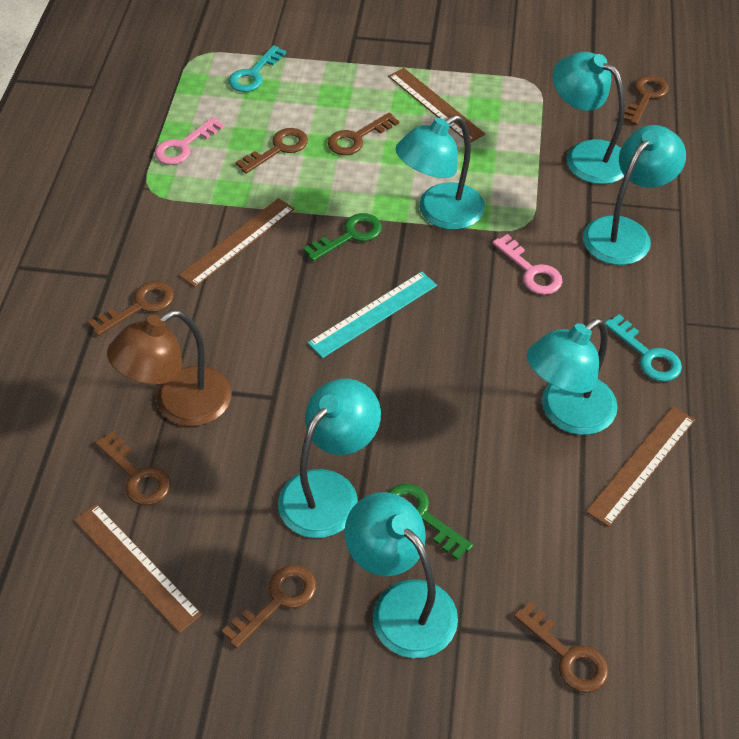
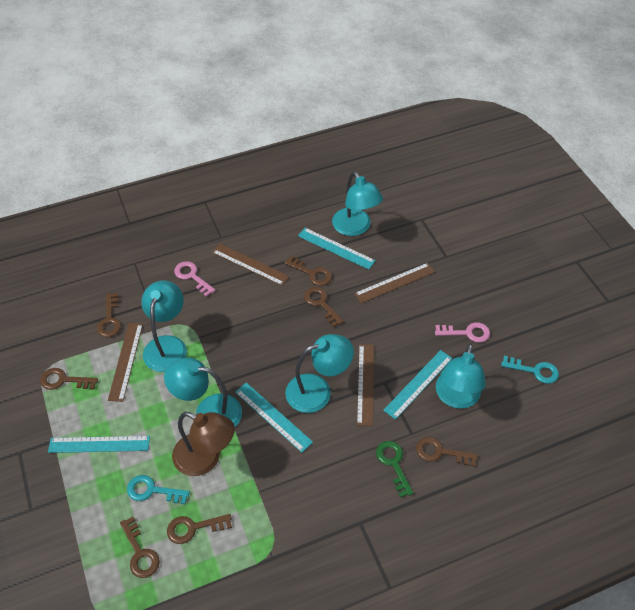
green key: [303,213,382,261] [388,484,473,560] = 2 -> [376,441,413,498] = 1
turquoise lamp: [278,379,381,538] [344,492,458,658] [395,115,485,230] [527,318,618,435] [553,52,625,184] [583,125,686,265] = 6 -> [141,281,187,372] [164,358,242,427] [285,334,354,413] [332,171,383,236] [436,343,486,409] = 5
turquoise ruler: [308,272,437,358] = 1 -> [48,436,150,453] [235,383,313,453] [298,228,376,270] [383,350,452,420] = 4

